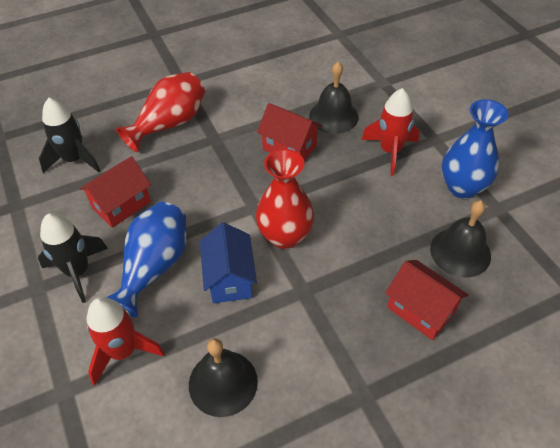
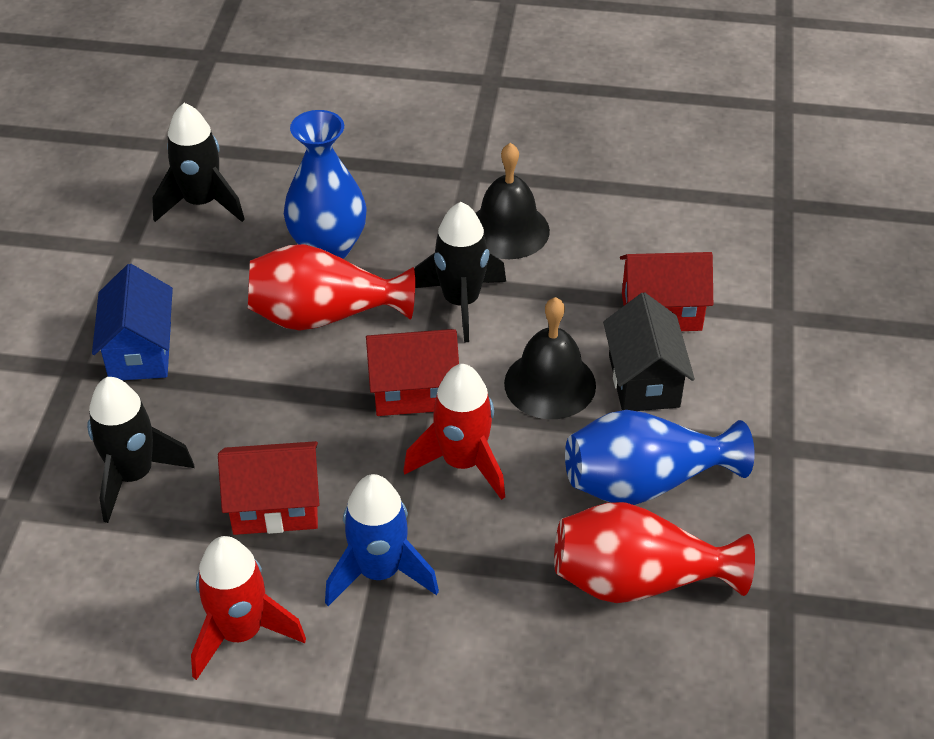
black bell: [189,338,258,417] [309,62,359,134] [430,200,491,277] = 3 -> [476,143,550,259] [504,297,596,419] = 2
black house: none = 0 -> [603,292,695,411] = 1
black rocket: [38,213,108,303] [39,98,101,173] = 2 -> [87,377,195,523] [152,103,245,222] [414,202,506,343] = 3
blue rocket: none = 0 -> [325,474,439,606] = 1

